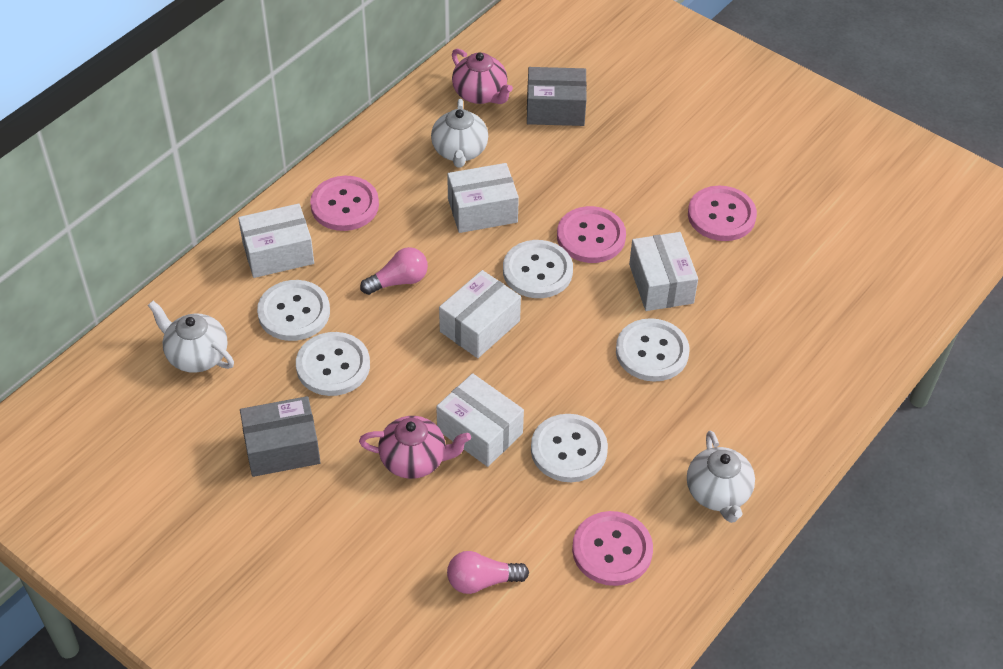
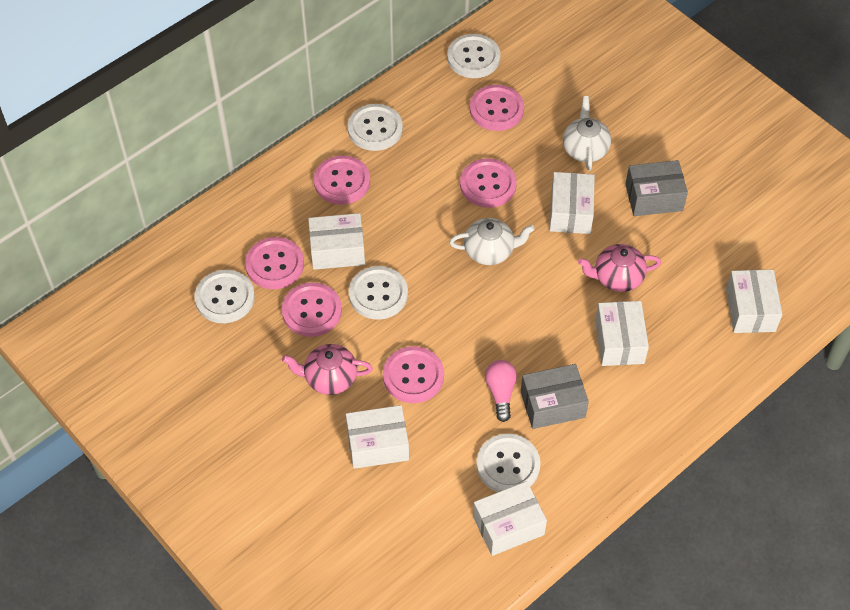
pink button: [310,176,379,231] [557,206,626,263] [572,511,653,586] [688,186,757,241] = 4 -> [245,237,304,289] [282,282,342,337] [314,155,370,205] [383,346,444,403] [460,159,517,208] [470,85,524,131] = 6
pink light bulb: [360,247,428,295] [447,551,529,594] = 2 -> [485,360,517,422] = 1
white box: [238,203,314,278] [436,373,524,467] [439,270,521,358] [447,163,519,233] [629,232,698,311] = 5 -> [308,213,365,270] [346,405,409,469] [473,481,547,556] [550,172,595,234] [595,301,649,366] [726,270,782,333] = 6
white teapot: [148,301,234,373] [431,99,488,168] [687,431,755,523] = 3 -> [449,218,535,265] [563,96,611,171] = 2

